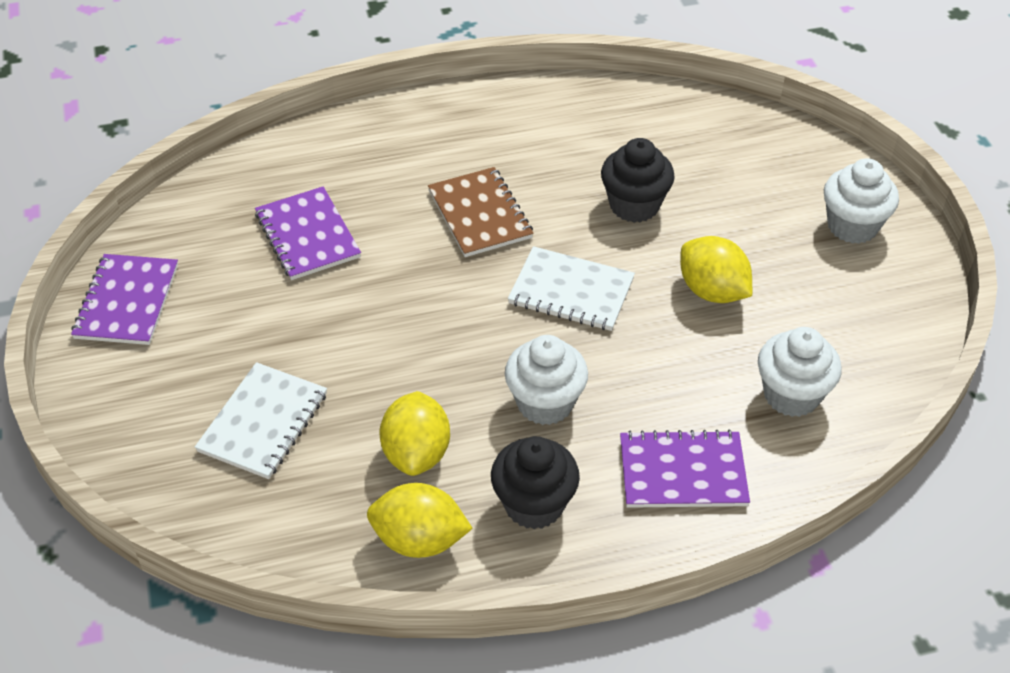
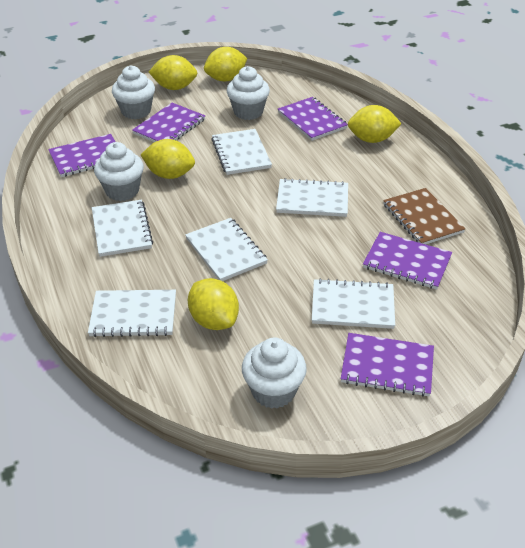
black cupcake: [491,436,580,530] [601,138,675,223] = 2 -> none = 0
purple notebook: [71,254,178,345] [255,186,361,280] [620,429,750,508] = 3 -> [48,134,116,177] [132,103,205,142] [278,97,348,141] [341,333,434,397] [363,232,452,290] = 5
white cupcake: [505,335,588,425] [758,327,842,417] [824,158,899,244] = 3 -> [94,142,144,201] [112,66,155,119] [227,66,270,120] [242,338,307,409] = 4
white notebook: [195,362,327,479] [508,246,635,331] = 2 -> [88,290,176,337] [92,200,153,257] [185,218,268,281] [211,129,272,175] [276,178,348,217] [312,278,395,329] = 6
yellow lemon: [367,483,473,558] [380,391,450,476] [680,236,752,303] = 3 -> [141,139,195,179] [149,55,197,90] [188,278,239,330] [204,47,247,81] [348,105,402,143] = 5

